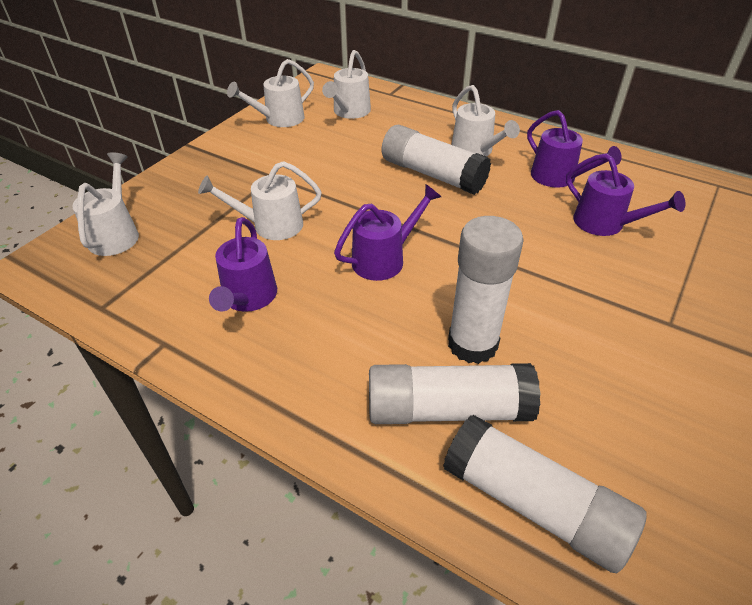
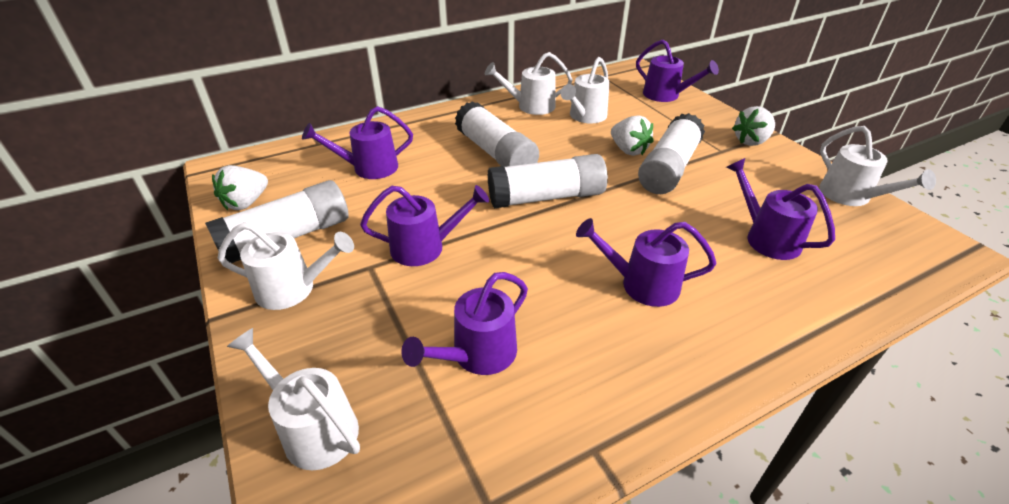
purple watering can: [209,217,277,312] [334,184,441,281] [527,110,621,188] [566,153,685,236] = 4 -> [302,106,413,179] [360,185,489,266] [401,272,528,375] [576,218,717,307] [636,40,719,102] [726,158,835,260] = 6
white strawberry: none = 0 -> [212,165,268,210] [611,115,654,156] [732,106,775,146] = 3

